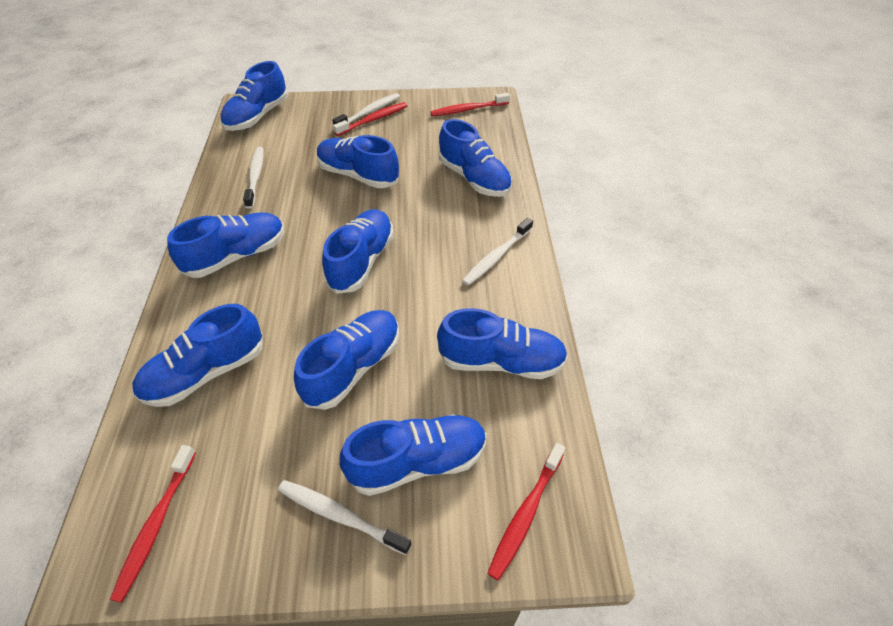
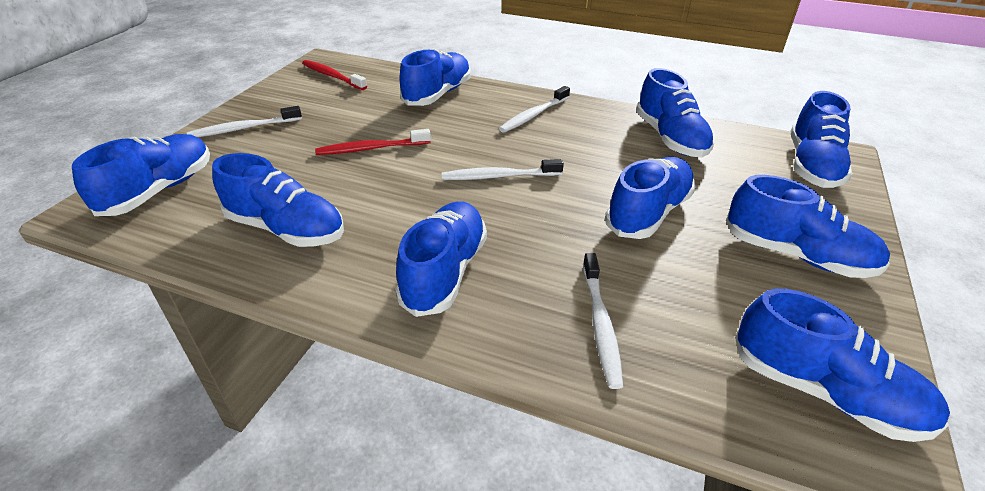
red toothbrush: [110,445,196,603] [333,102,407,136] [430,93,510,116] [487,443,565,581] = 4 -> [302,60,367,90] [315,129,431,155] = 2

